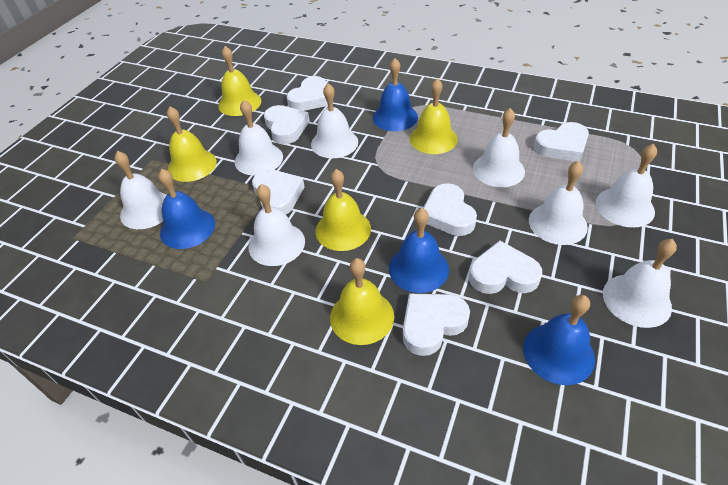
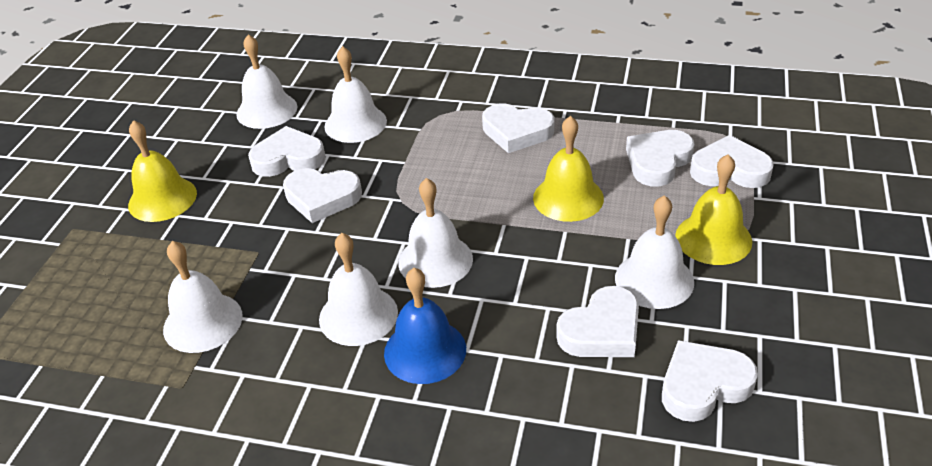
blue bell: [158,169,215,249] [373,58,418,131] [389,208,449,293] [523,295,595,385] = 4 -> [384,268,466,384] = 1
white bell: [114,151,167,229] [235,100,283,175] [248,184,305,266] [311,83,358,158] [473,108,525,187] [529,161,588,245] [596,144,657,228] [603,239,677,328] = 8 -> [163,241,243,353] [236,34,298,129] [319,233,398,346] [324,46,387,143] [398,178,473,288] [615,195,694,309] = 6
yellow bell: [167,107,217,182] [218,46,261,116] [315,169,371,251] [330,258,394,345] [410,78,458,154] = 5 -> [128,120,197,222] [533,116,604,222] [675,154,752,265] = 3

